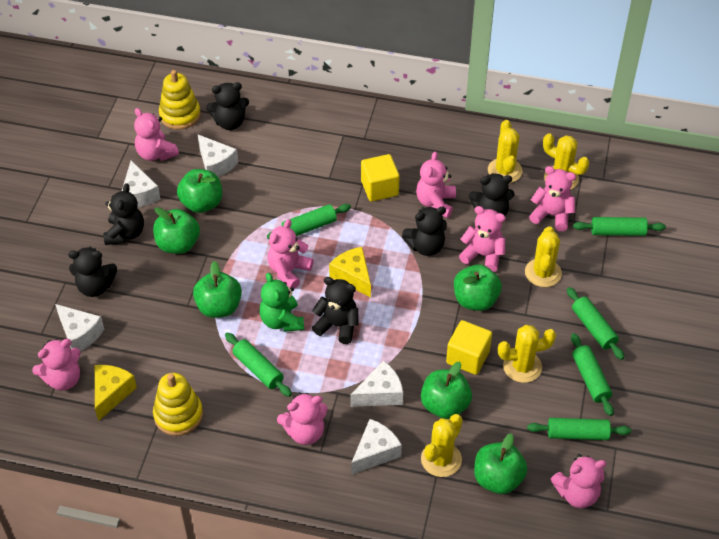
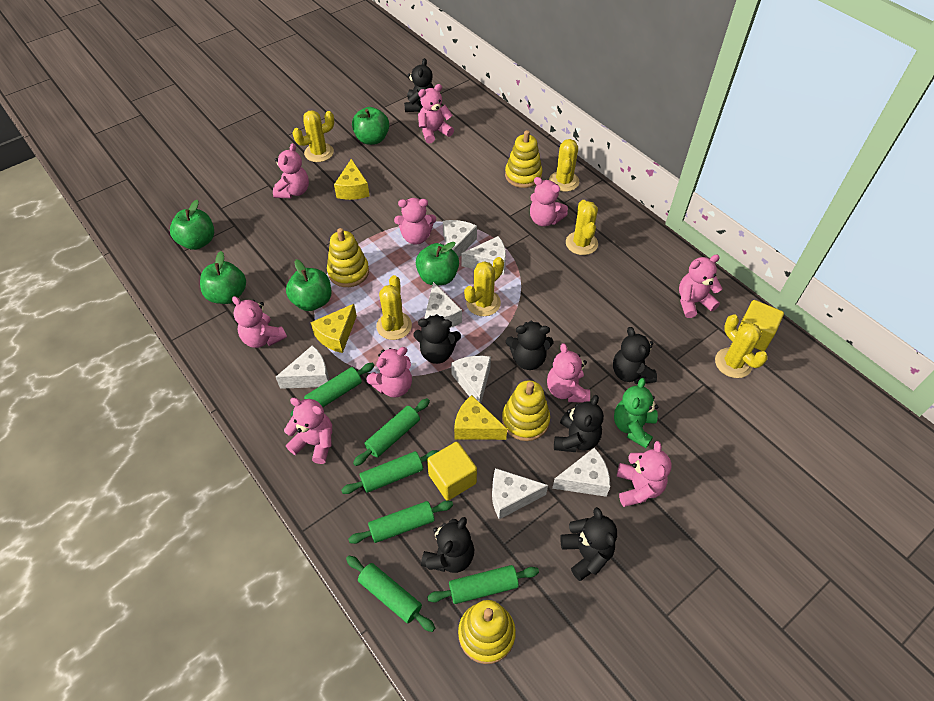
black teddy bear: [68,247,117,297] [103,183,144,245] [206,82,249,130] [312,277,359,344] [402,207,447,256] [469,173,514,216] = 6 -> [404,58,434,112] [414,314,461,364] [421,517,474,573] [506,321,554,370] [554,395,604,452] [560,507,617,581] [613,327,657,384] = 7
green apple: [153,207,200,254] [177,169,222,213] [193,261,242,318] [421,362,472,419] [454,264,502,311] [474,433,527,494] = 6 -> [170,200,214,250] [200,251,246,304] [286,259,331,311] [352,107,389,145] [416,242,459,285] = 5
pink teddy bear: [32,339,81,391] [134,108,179,161] [268,219,313,289] [277,392,328,445] [416,152,456,218] [459,206,506,272] [529,166,576,231] [550,454,607,508] = 8 -> [232,296,287,348] [273,143,309,198] [284,398,332,464] [367,347,412,398] [394,198,436,245] [418,84,454,143] [530,177,568,227] [547,343,590,403] [617,441,671,507] [679,254,722,318] = 10
white cheese: [55,304,104,351] [122,161,160,208] [198,135,238,177] [350,361,403,407] [351,419,402,475] = 5 -> [276,345,329,389] [424,282,462,328] [443,220,477,258] [451,356,491,403] [461,236,506,275] [492,468,548,519] [552,448,610,497] = 7
yellow cactus: [421,414,462,477] [488,120,522,183] [498,325,556,383] [525,226,562,287] [543,133,589,190] = 5 -> [293,110,334,162] [376,275,412,340] [464,257,504,316] [549,139,579,192] [566,200,598,255] [715,314,768,378] = 6
yellow cheese: [95,365,137,421] [329,247,371,298] = 2 -> [310,304,357,353] [334,159,369,200] [454,395,507,440] = 3
yellow stacking toy: [153,373,203,436] [159,70,201,130] = 2 -> [327,228,369,287] [458,600,516,664] [502,380,550,441] [505,130,542,188] = 4

